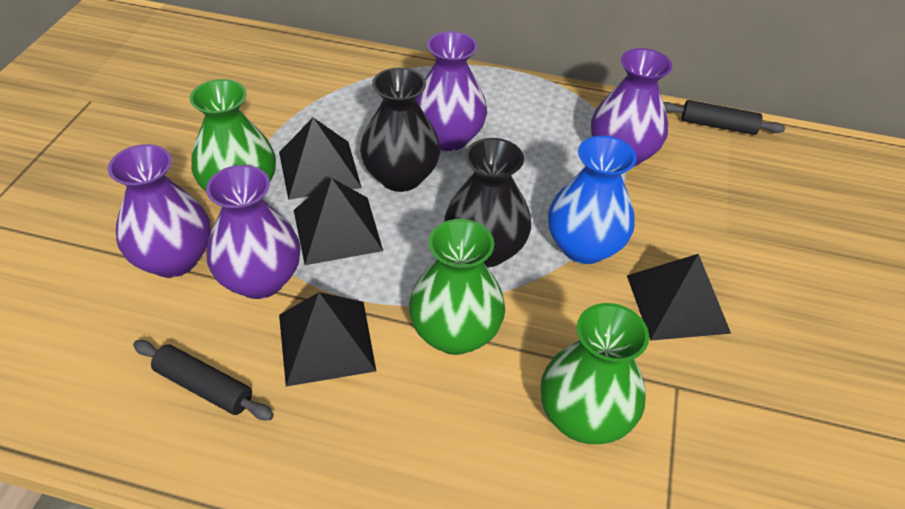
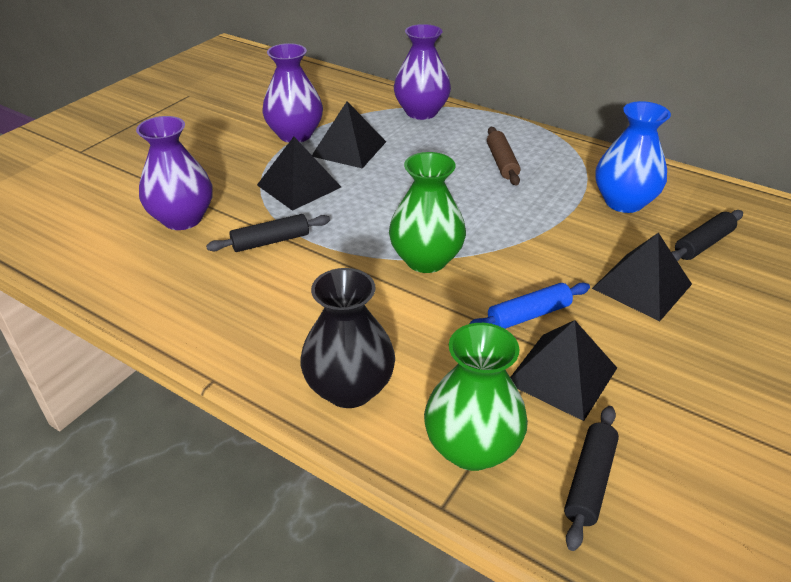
black rolling pin: [133,340,274,420] [664,100,785,135] = 2 -> [206,214,330,252] [564,406,619,551] [671,210,743,261] = 3
black vase: [360,68,440,192] [444,138,531,268] = 2 -> [300,268,395,408] = 1
blue rolling pin: none = 0 -> [469,283,590,329] = 1
brown rolling pin: none = 0 -> [487,127,520,186] = 1
green vase: [190,79,276,191] [409,219,505,355] [540,303,649,444] = 3 -> [389,152,466,273] [424,323,528,471] = 2
purple vase: [108,144,211,278] [206,165,301,299] [416,31,487,151] [591,48,672,167] = 4 -> [136,116,212,230] [262,43,323,143] [394,24,451,120] = 3

